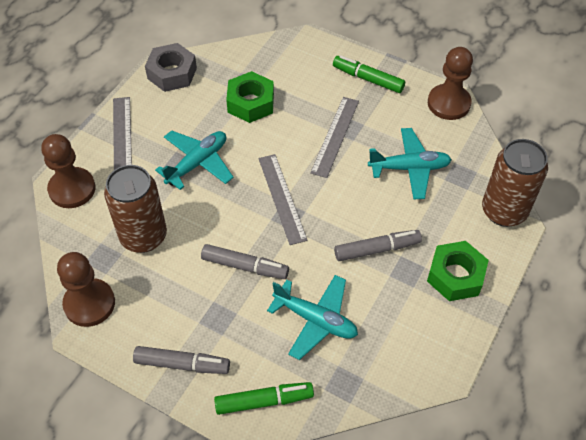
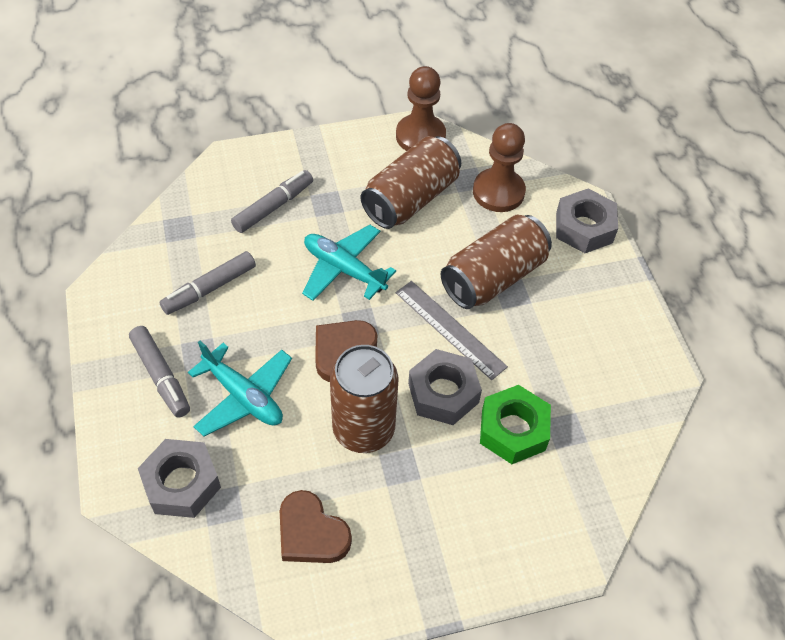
brown can: [104,165,167,253] [482,139,548,227] = 2 -> [330,345,398,453] [361,136,461,229] [440,214,552,309] = 3
brown heart: none = 0 -> [280,490,352,563] [315,320,377,382] = 2
brown pawn: [41,134,95,208] [57,252,115,327] [428,47,473,120] = 3 -> [396,66,446,151] [473,123,526,212] = 2
green marker: [214,382,314,415] [333,55,405,93] = 2 -> none = 0
green nut: [226,71,274,123] [427,241,489,301] = 2 -> [480,385,551,464] = 1
grey nut: [145,43,197,92] = 1 -> [138,439,221,518] [408,349,482,425] [556,189,618,253] = 3
grey ruler: [113,97,132,170] [258,154,308,245] [310,97,359,178] = 3 -> [396,281,508,380] = 1
turquoise plane: [155,130,234,190] [267,275,358,360] [368,128,452,199] = 3 -> [188,341,292,436] [302,225,396,301] = 2

